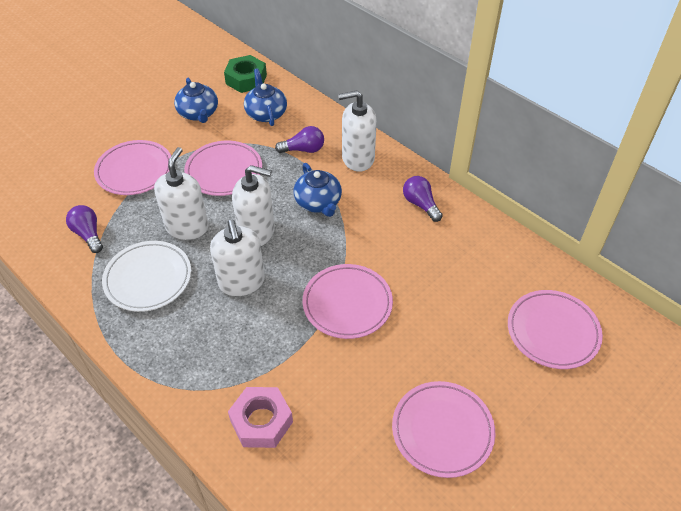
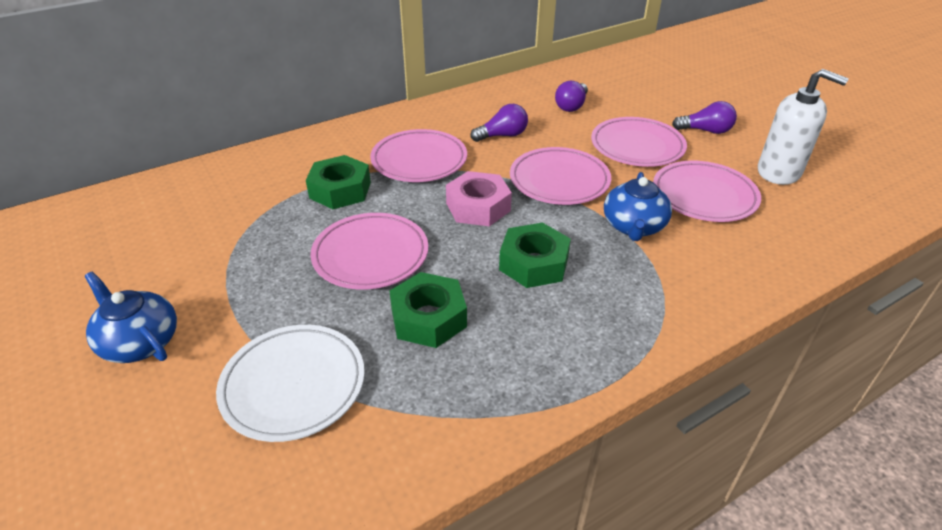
blue teapot: [174,78,218,123] [244,68,287,126] [293,163,342,217] = 3 -> [84,272,177,363] [604,172,672,241] = 2
green nut: [224,55,267,93] = 1 -> [306,155,371,209] [389,272,467,348] [499,222,571,288] = 3
white soap dispenser: [154,147,209,240] [210,219,265,296] [232,165,275,246] [338,90,377,172] = 4 -> [758,69,849,185] = 1

